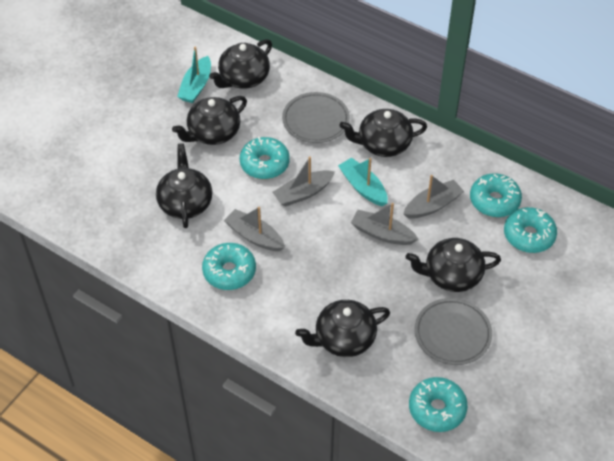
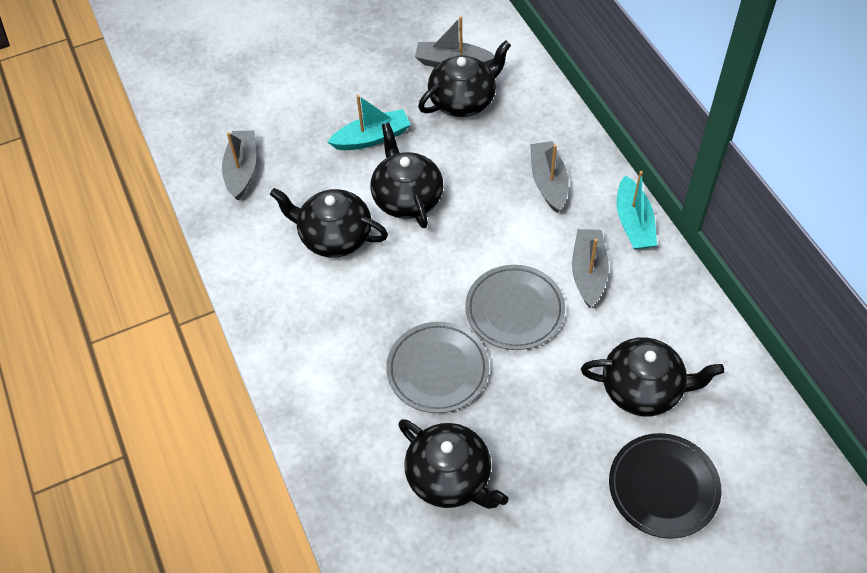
black plate: none = 0 -> [609,433,721,539] = 1
black teapot: [156,143,212,228] [172,96,247,145] [209,39,272,89] [295,300,390,357] [339,109,427,157] [406,238,501,292] = 6 -> [270,188,388,258] [370,123,443,228] [398,419,509,509] [418,40,511,117] [581,337,724,416] = 5
turquoise donut: [202,243,256,290] [240,137,290,179] [409,377,468,432] [470,173,522,217] [504,207,557,253] = 5 -> none = 0

